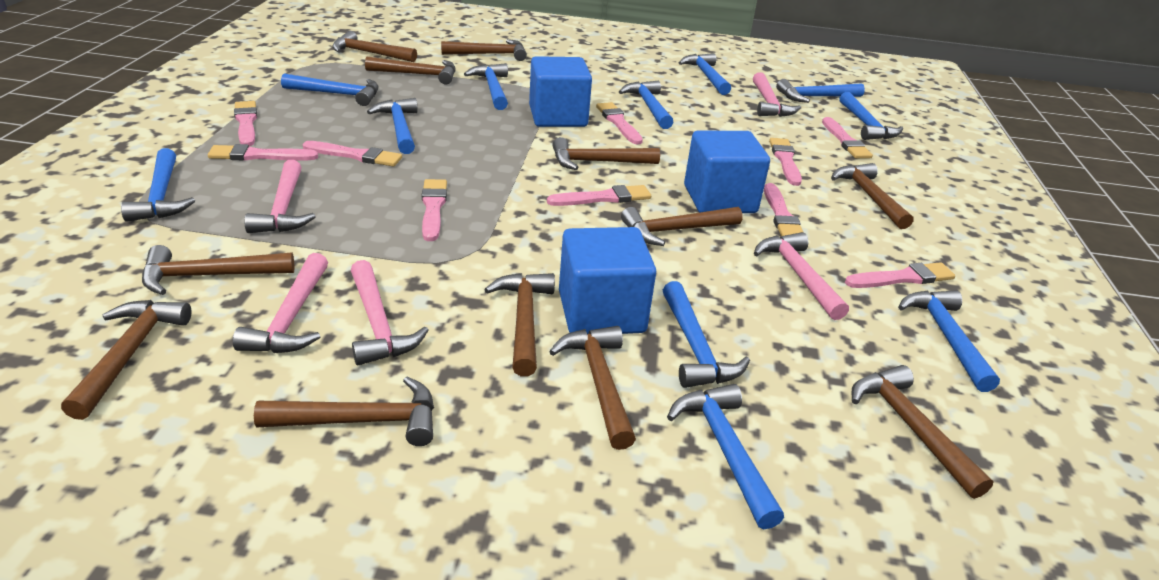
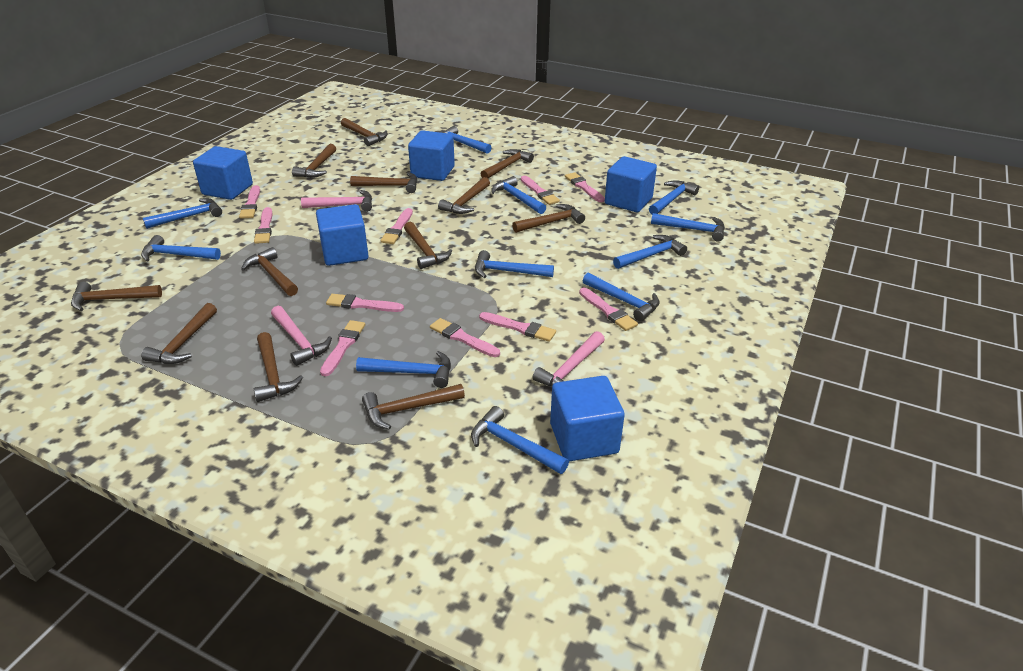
blue cube: [529,56,592,127] [559,227,656,334] [684,131,770,213] = 3 -> [193,146,253,200] [316,204,369,266] [408,130,455,181] [550,376,625,462] [605,156,657,212] = 5
pink hammer: [233,253,328,353] [245,160,316,233] [351,260,429,365] [753,72,801,117] [754,232,849,320] = 5 -> [271,306,332,366] [301,190,372,212] [533,331,605,387] = 3

